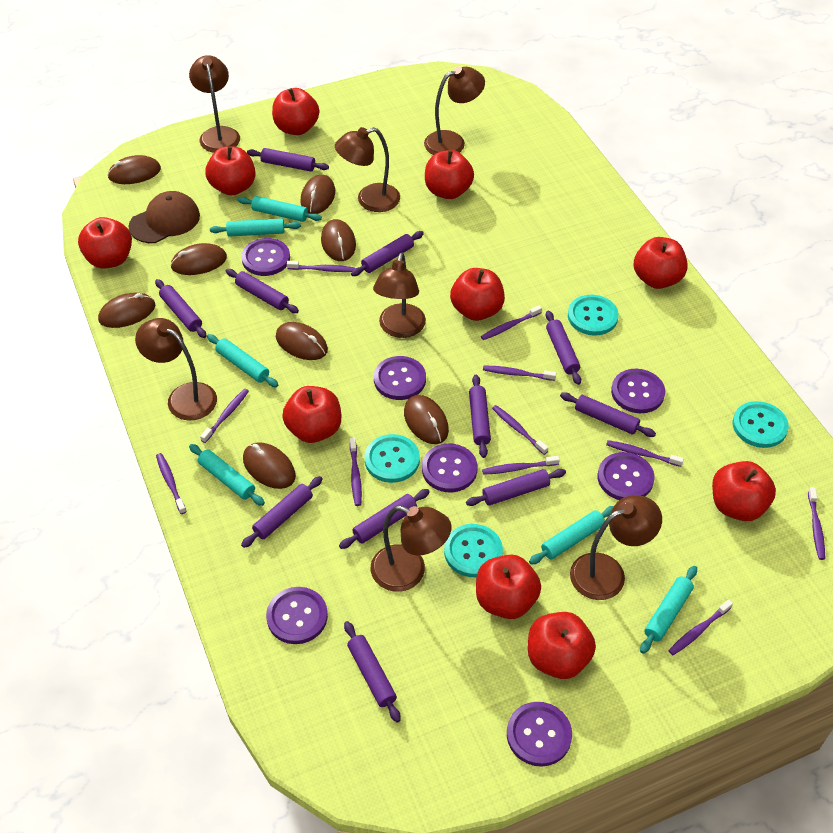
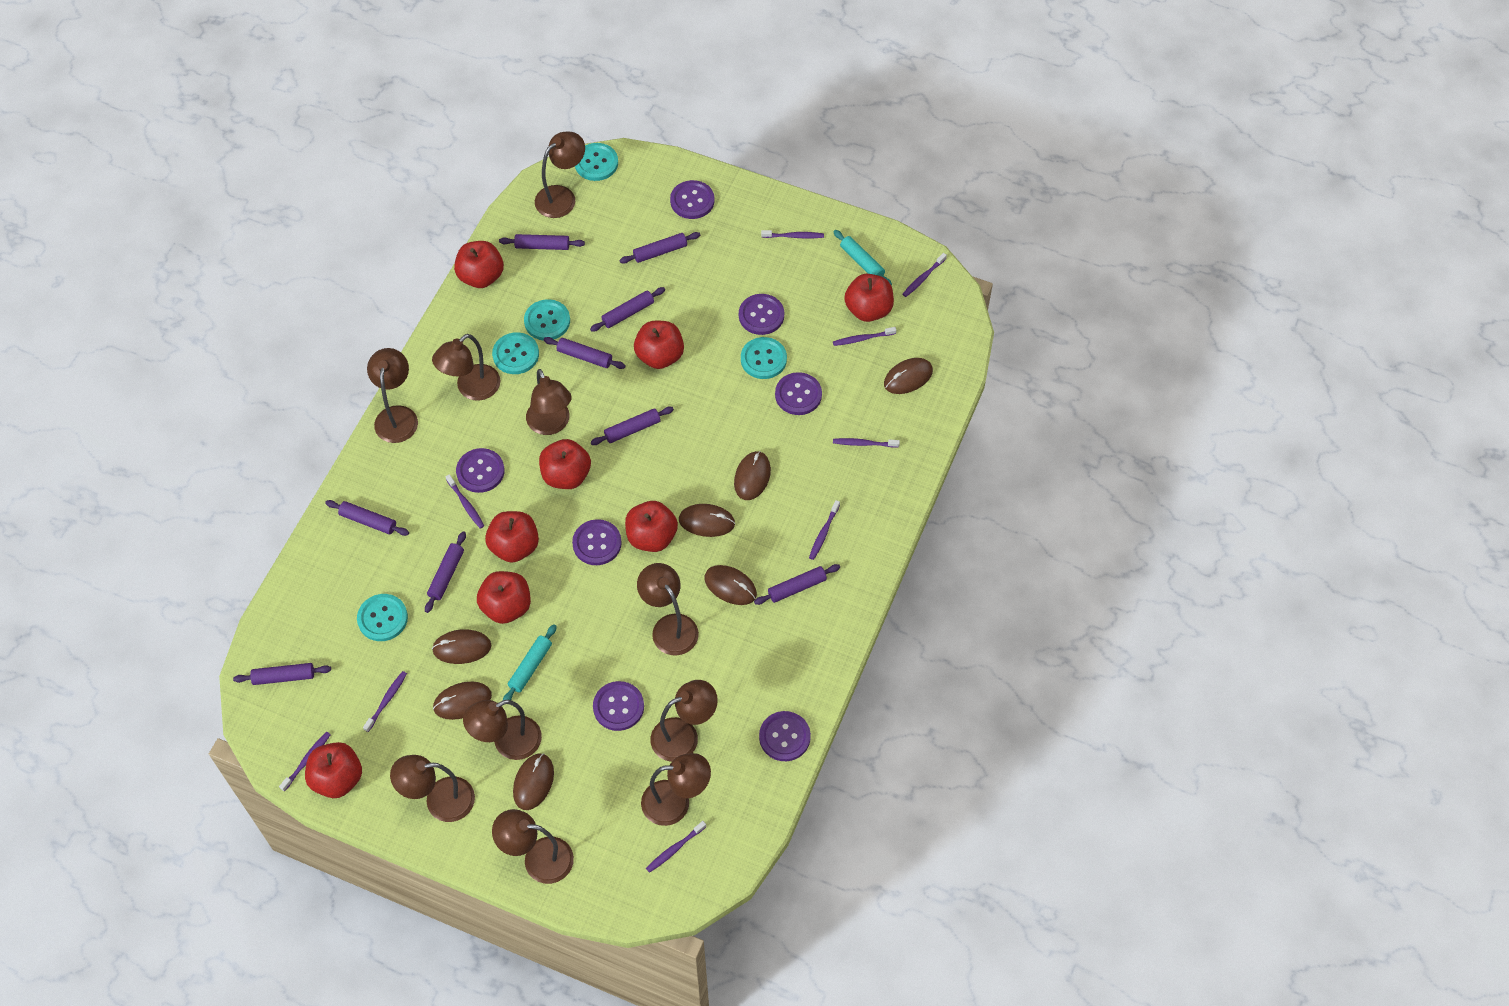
brown cap: [129,191,200,243] = 1 -> none = 0
brown lamp: [135,318,217,421] [189,55,240,153] [335,127,400,212] [371,506,452,592] [373,253,426,338] [424,66,485,155] [570,495,662,600] = 7 -> [367,348,418,443] [390,755,475,822] [432,334,500,401] [463,700,542,760] [492,809,574,884] [526,369,572,435] [535,132,585,218] [637,563,699,656] [641,753,711,826] [650,680,718,762] = 10
brown mouse: [98,293,155,328] [107,155,161,184] [170,243,227,275] [243,442,296,489] [276,322,328,360] [300,175,335,214] [321,219,356,261] [404,395,449,444] = 8 -> [432,629,491,664] [433,682,492,720] [513,753,554,810] [679,504,735,537] [705,565,757,605] [734,451,771,500] [884,358,933,394] = 7
purple rolling pin: [155,279,206,338] [226,269,299,313] [241,476,323,548] [247,148,329,172] [339,489,430,549] [344,621,401,722] [351,231,424,276] [466,469,566,506] [469,375,491,458] [546,311,581,385] [560,392,656,437] = 11 -> [233,663,331,685] [325,500,409,536] [425,531,466,613] [499,234,585,250] [544,337,626,369] [590,287,665,332] [591,407,674,445] [619,232,700,264] [754,564,840,605] = 9
purple toothbrush: [156,453,187,514] [200,389,249,443] [287,261,355,272] [350,438,362,506] [481,305,542,340] [482,456,560,475] [483,366,556,381] [492,405,548,455] [606,440,684,467] [668,600,733,655] [808,487,825,560] = 11 -> [279,732,331,791] [363,671,407,732] [446,474,484,529] [646,821,706,873] [761,230,824,238] [809,500,840,560] [833,327,896,346] [833,438,900,448] [903,253,947,297] = 9
red apple: [78,217,132,269] [205,146,256,195] [272,88,319,135] [282,386,341,443] [425,150,474,199] [450,268,505,321] [476,555,541,619] [528,612,596,679] [634,237,688,289] [712,461,776,521] = 10 -> [305,742,362,798] [454,241,504,288] [477,571,531,624] [485,511,539,563] [539,439,591,489] [625,501,678,552] [634,321,684,369] [844,274,894,322] = 8
turquoise button: [365,434,420,483] [444,524,503,577] [568,295,619,336] [733,401,789,448] = 4 -> [357,594,408,641] [492,332,539,374] [524,299,570,340] [575,143,618,181] [741,337,787,379] = 5
turquoise rolling pin: [189,444,265,506] [207,334,278,387] [210,219,301,237] [238,196,322,222] [529,506,614,565] [640,566,697,654] = 6 -> [503,624,557,700] [833,230,892,286] = 2

